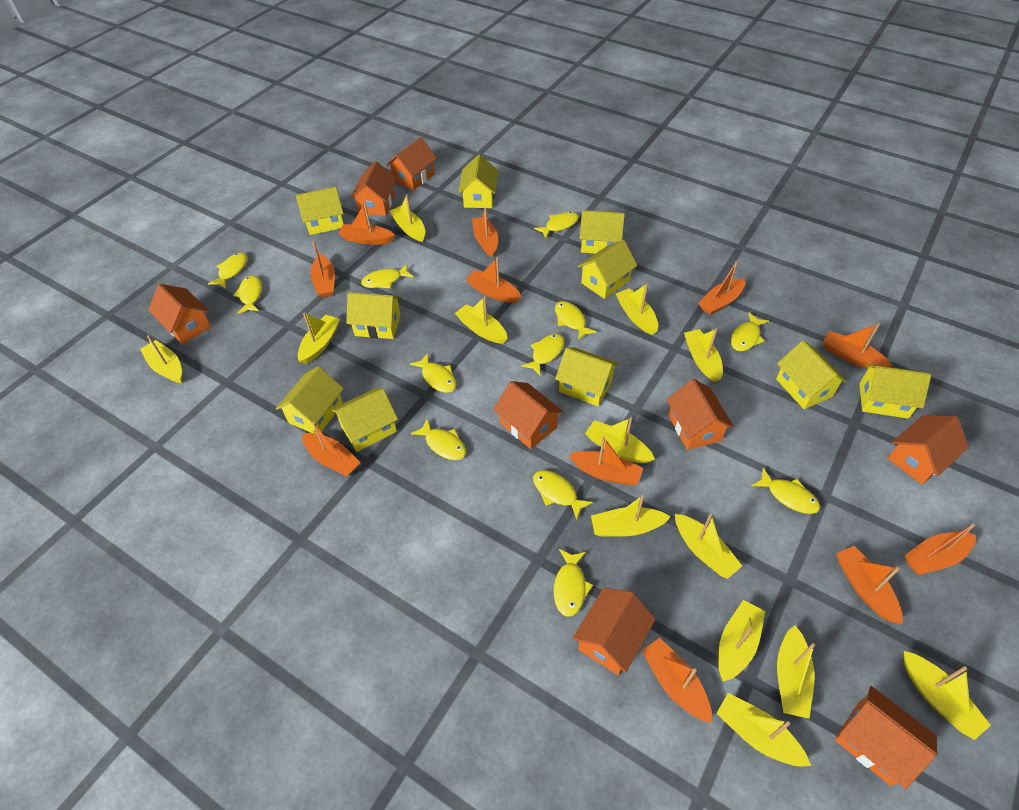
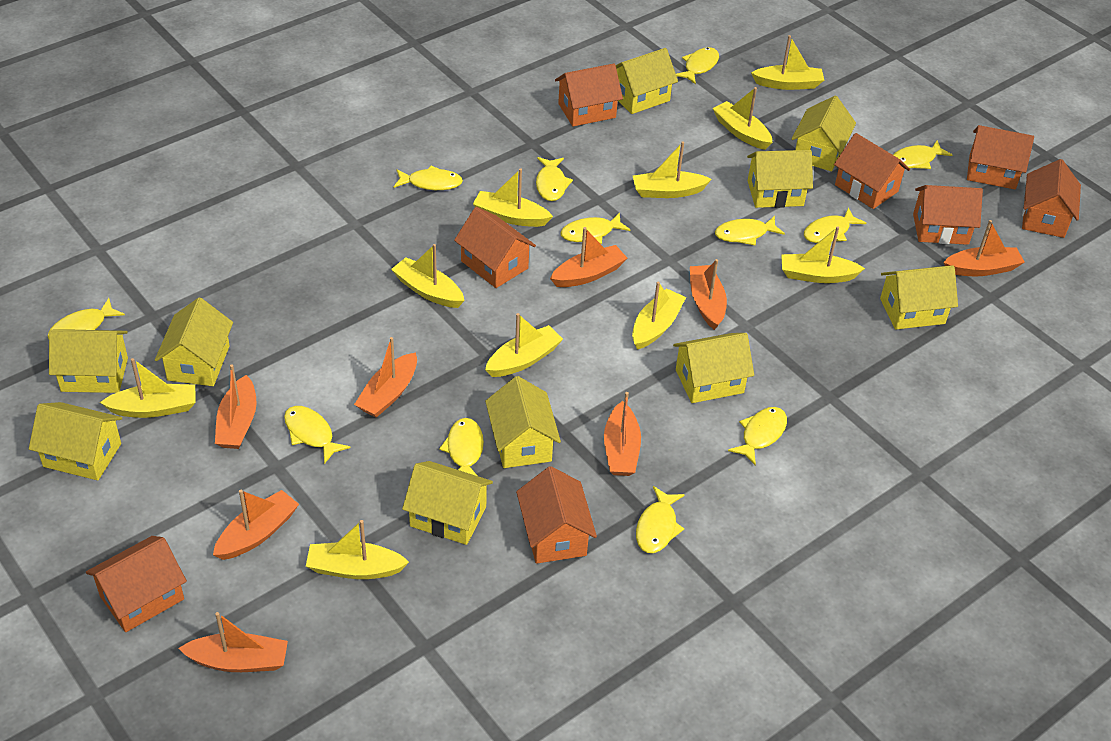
orange boat: [302,422,361,477] [311,241,335,298] [338,203,395,245] [466,257,521,303] [472,207,498,258] [569,437,643,486] [642,638,712,723] [698,261,745,315] [823,323,892,369] [836,546,902,624] [904,523,976,575] = 11 -> [178,612,288,672] [213,490,299,560] [215,364,257,449] [354,337,417,418] [550,227,627,287] [604,392,641,476] [690,259,727,330] [943,220,1025,276] = 8
yellow boat: [140,335,182,383] [298,312,340,364] [390,194,425,242] [455,296,508,344] [585,417,655,463] [591,495,671,537] [616,283,658,335] [675,514,742,579] [684,328,723,382] [716,693,811,767] [718,600,765,682] [777,625,815,719] [904,651,991,740] = 13 -> [100,358,195,418] [306,520,409,579] [391,244,465,308] [473,168,553,227] [485,313,563,377] [632,281,686,350] [633,141,712,198] [713,87,773,150] [751,35,824,90] [781,226,865,283] = 10

